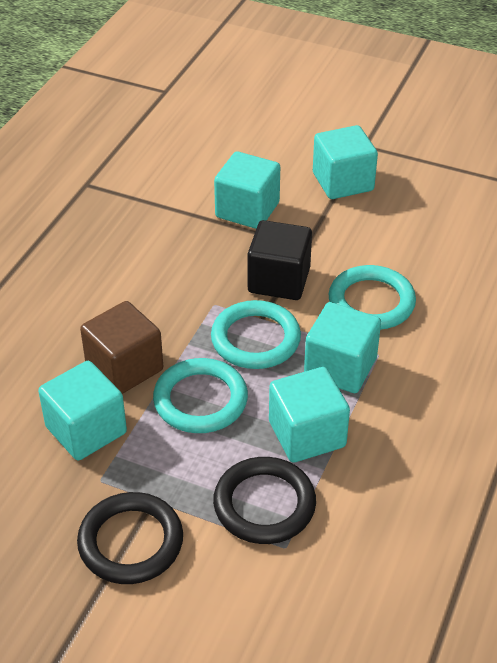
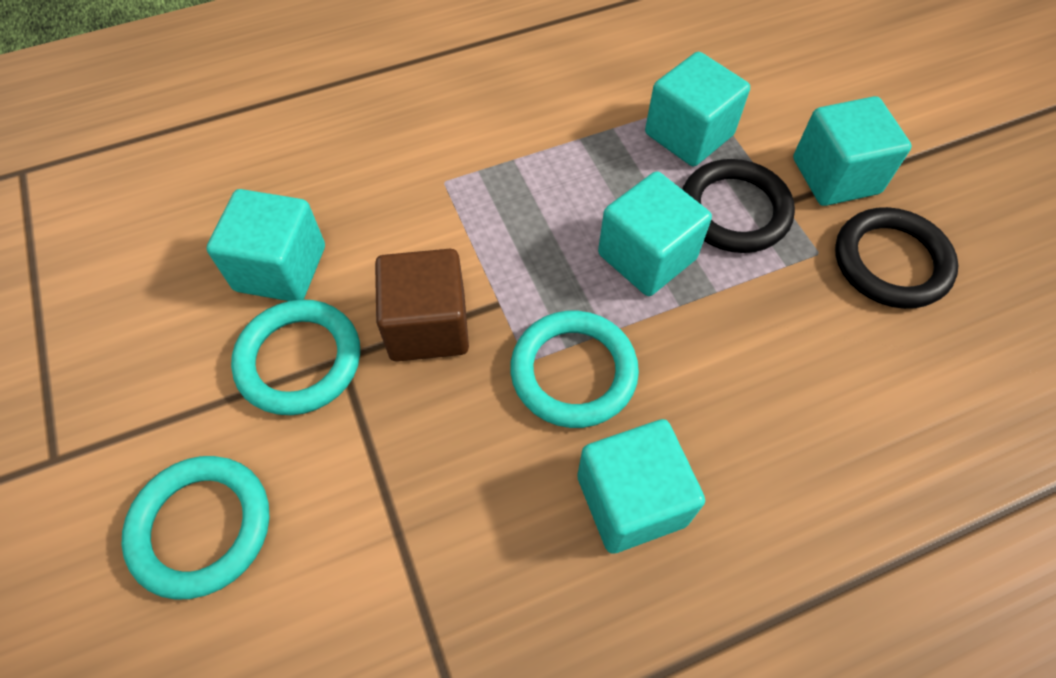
black cube: [248,220,312,300] = 1 -> none = 0

